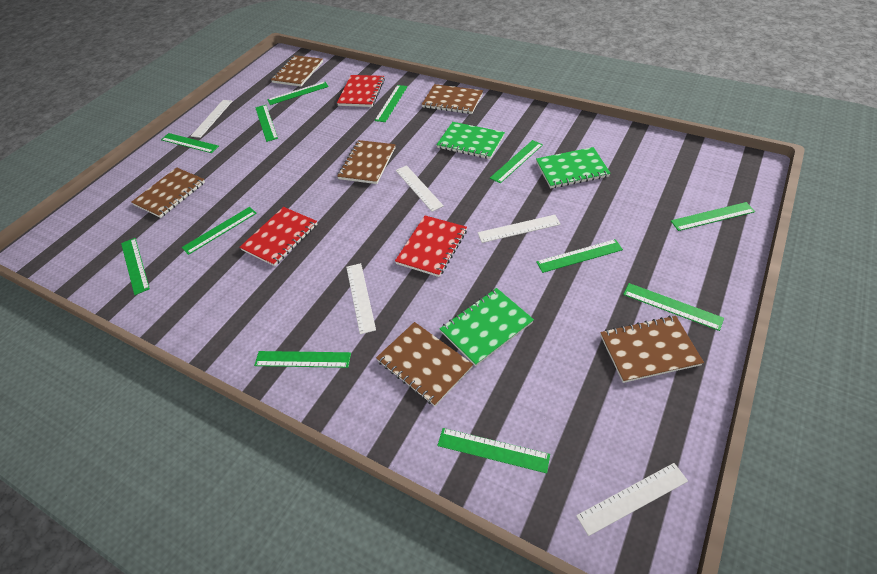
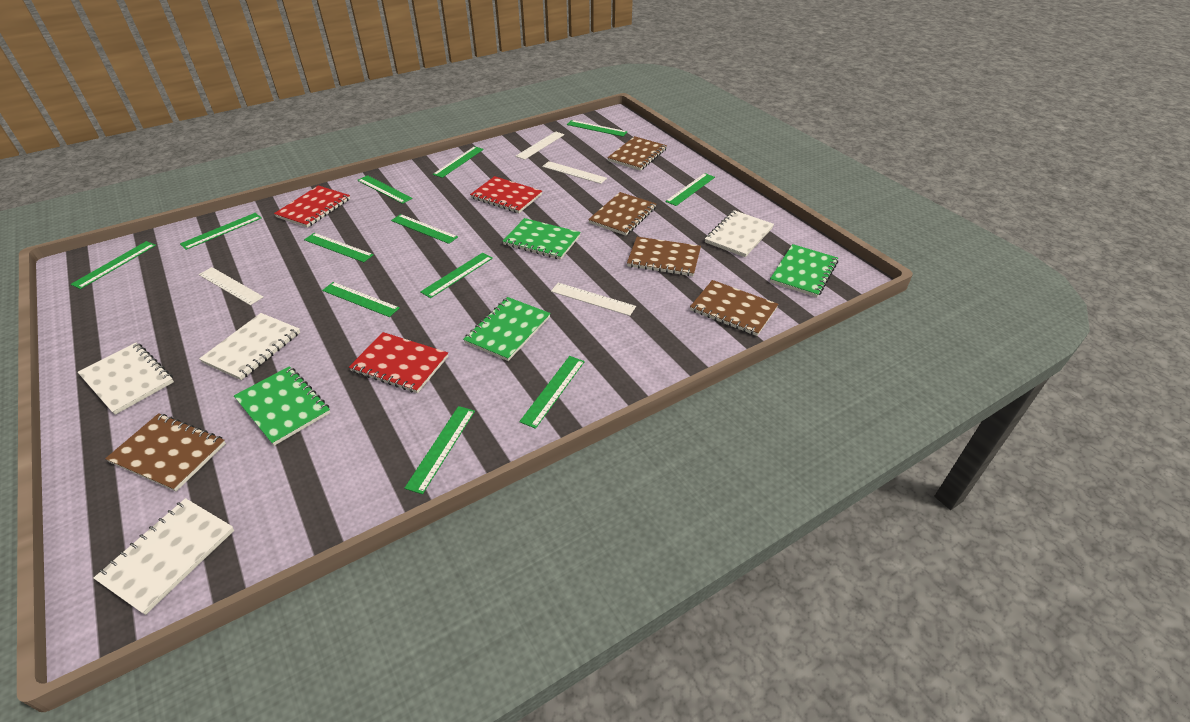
brown notebook: [131,167,205,218] [271,55,323,87] [337,140,396,184] [376,322,473,406] [422,84,483,114] [600,315,704,383] = 6 -> [105,413,226,491] [588,192,656,236] [607,136,667,171] [627,237,701,276] [690,280,778,336] = 5
green notebook: [437,122,505,159] [440,288,534,366] [536,147,611,188] = 3 -> [234,366,330,446] [463,297,551,361] [503,218,581,260] [770,244,838,297] = 4
white notebook: none = 0 -> [78,343,174,415] [94,498,234,615] [199,313,300,380] [705,210,774,257] = 4
white ruler: [191,100,232,138] [346,263,376,334] [396,165,444,212] [478,215,561,243] [576,463,688,536] = 5 -> [199,267,263,305] [516,131,564,160] [542,161,607,184] [551,283,636,316] = 4

